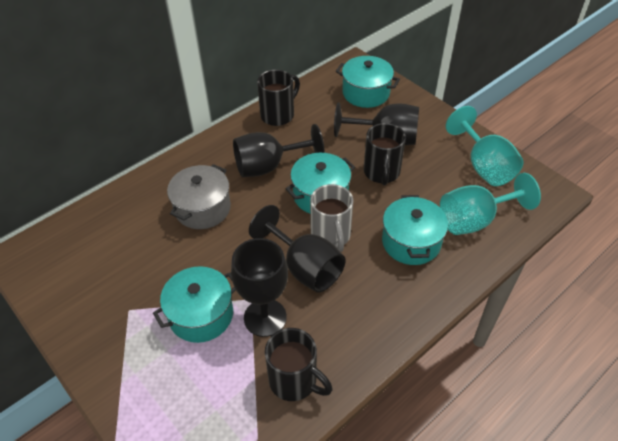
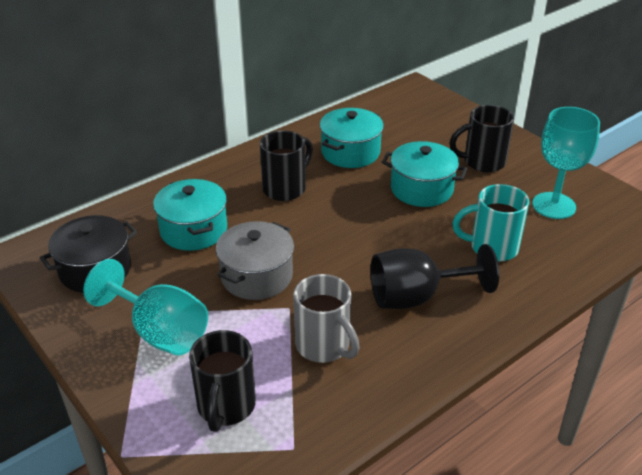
black goblet: [231,238,288,337] [233,124,324,177] [249,205,346,293] [334,103,419,145] = 4 -> [370,244,499,309] = 1
black pot: none = 0 -> [40,215,137,293] = 1
turquoise mug: none = 0 -> [452,184,529,262] = 1
turquoise pot: [153,266,236,343] [286,153,355,213] [336,56,400,108] [382,195,448,265] = 4 -> [153,179,227,251] [320,108,384,168] [382,141,468,207] = 3

